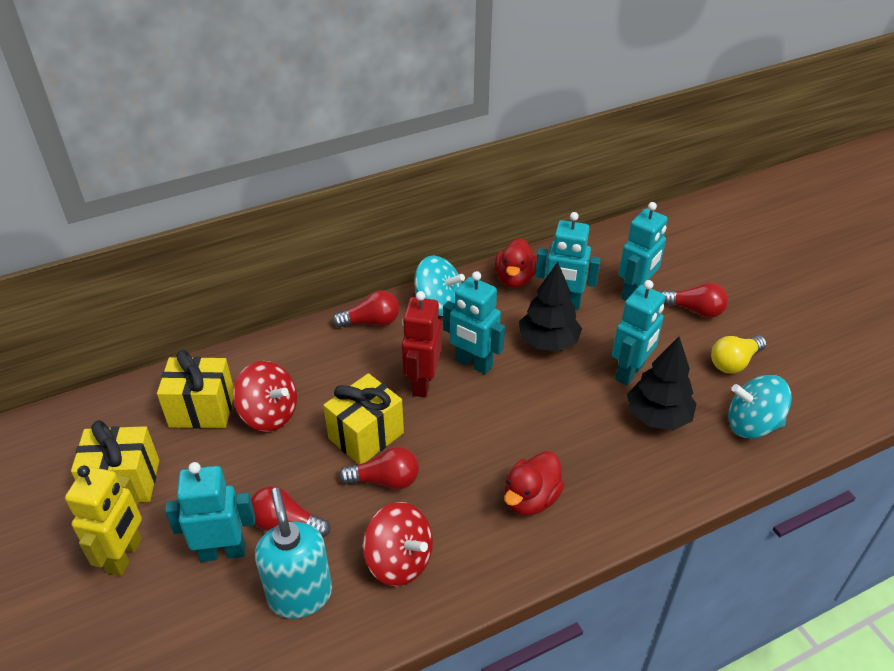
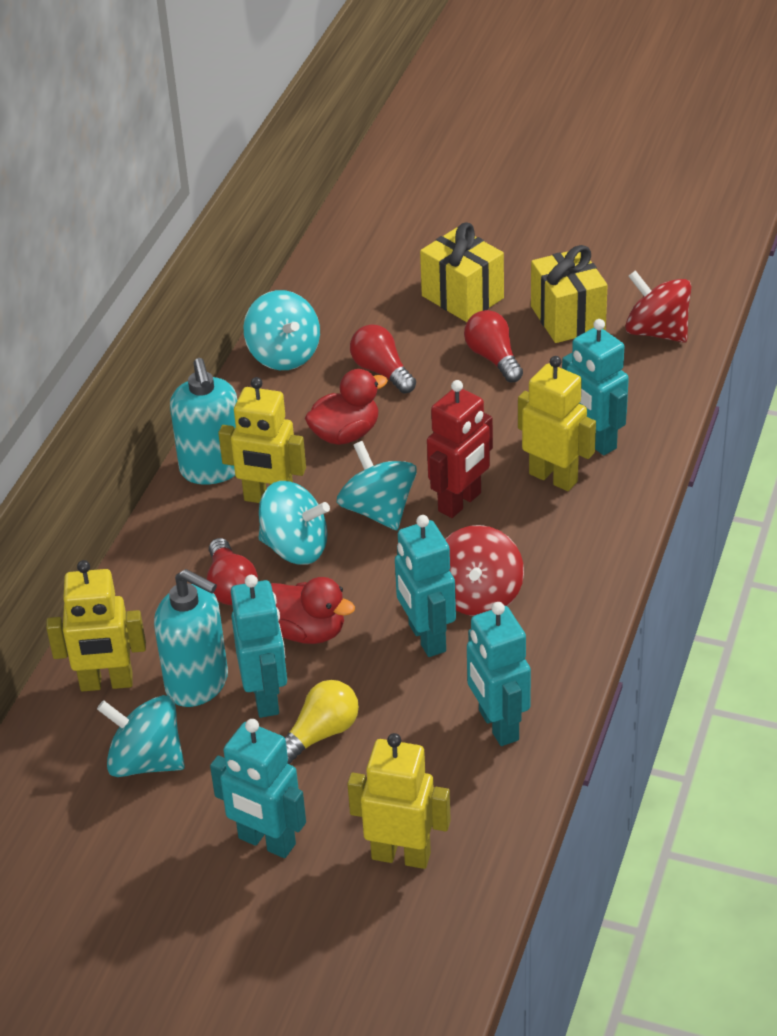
black tree: [519,262,582,351] [627,337,697,430] = 2 -> none = 0
red light bulb: [251,486,330,537] [332,290,399,328] [339,447,419,490] [661,282,728,318] = 4 -> [207,538,258,605] [350,325,416,393] [464,310,523,382] = 3
turquoise soap dispenser: [255,488,332,619] = 1 -> [154,569,228,707] [170,358,237,485] = 2
turquoise spinning top: [415,256,465,316] [728,375,792,439] = 2 -> [97,695,185,777] [243,290,320,370] [258,481,330,565] [337,441,417,530] = 4
yellow gift: [71,420,159,502] [157,350,234,428] [323,373,404,464] = 3 -> [420,223,504,322] [531,245,608,343] = 2
yellow robot: [65,465,142,576] = 1 -> [46,560,146,692] [218,377,306,503] [347,733,451,869] [518,356,596,491] = 4

